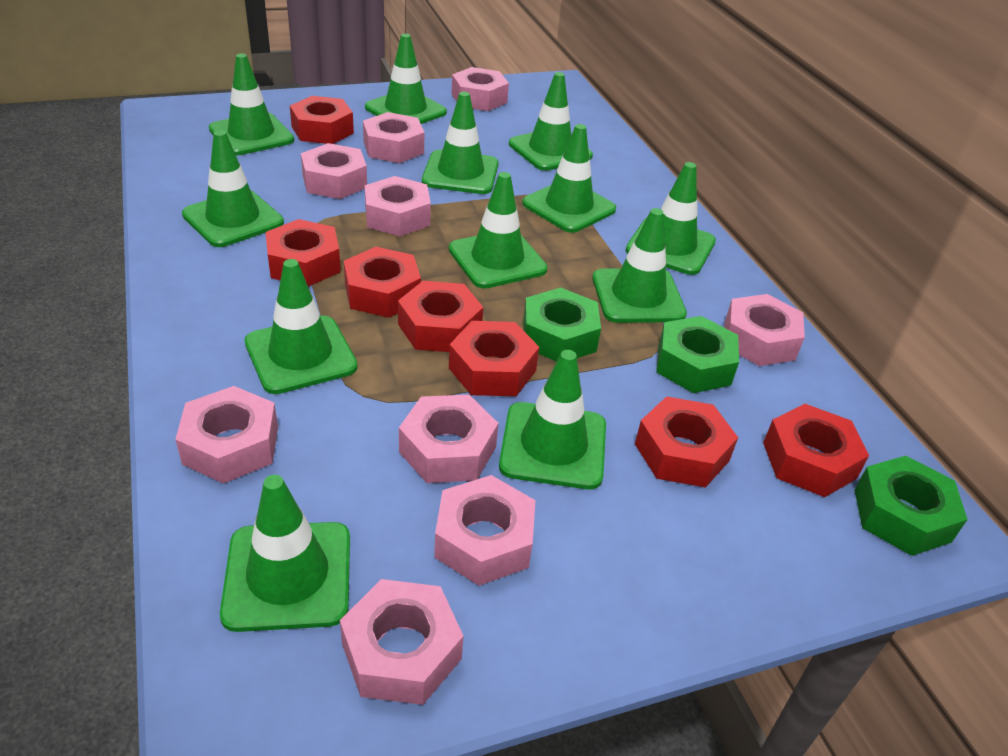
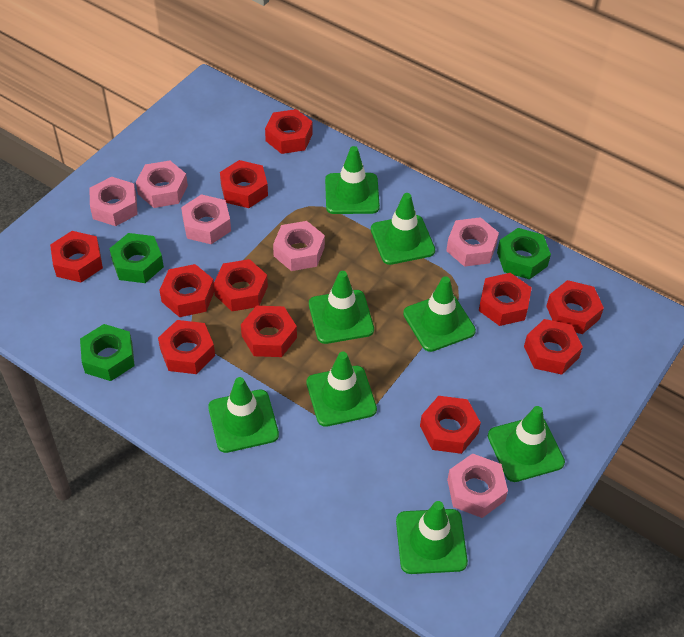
green traffic cone: [182,130,284,247] [209,53,294,155] [220,475,350,632] [245,259,358,394] [365,34,447,124] [422,92,499,194] [449,172,548,289] [499,350,606,489] [509,72,593,171] [522,124,616,233] [592,208,687,323] [625,162,716,275] = 12 -> [208,377,279,453] [306,352,377,427] [309,271,374,344] [325,146,380,214] [371,193,435,265] [396,501,468,574] [403,276,476,352] [488,406,565,482] = 8
pink nut: [175,386,278,484] [301,143,367,199] [340,579,464,705] [363,112,424,163] [365,176,431,236] [399,395,498,483] [434,475,535,586] [452,67,509,111] [724,294,805,366] = 9 -> [89,177,138,226] [136,160,188,208] [181,194,231,244] [273,221,325,271] [446,217,499,267] [447,453,508,518] = 6
red nut: [265,219,341,287] [290,96,354,144] [344,247,421,318] [398,281,483,352] [449,321,539,396] [635,396,738,488] [763,404,869,497] = 7 -> [50,231,103,283] [158,320,215,374] [159,264,214,317] [213,259,268,311] [220,160,268,208] [241,306,297,357] [265,109,313,154] [420,396,481,454] [479,273,532,326] [524,319,583,375] [546,280,604,334] = 11

